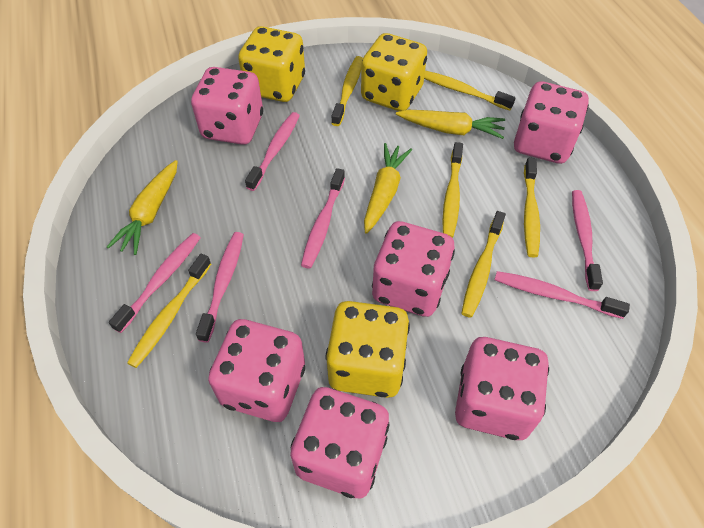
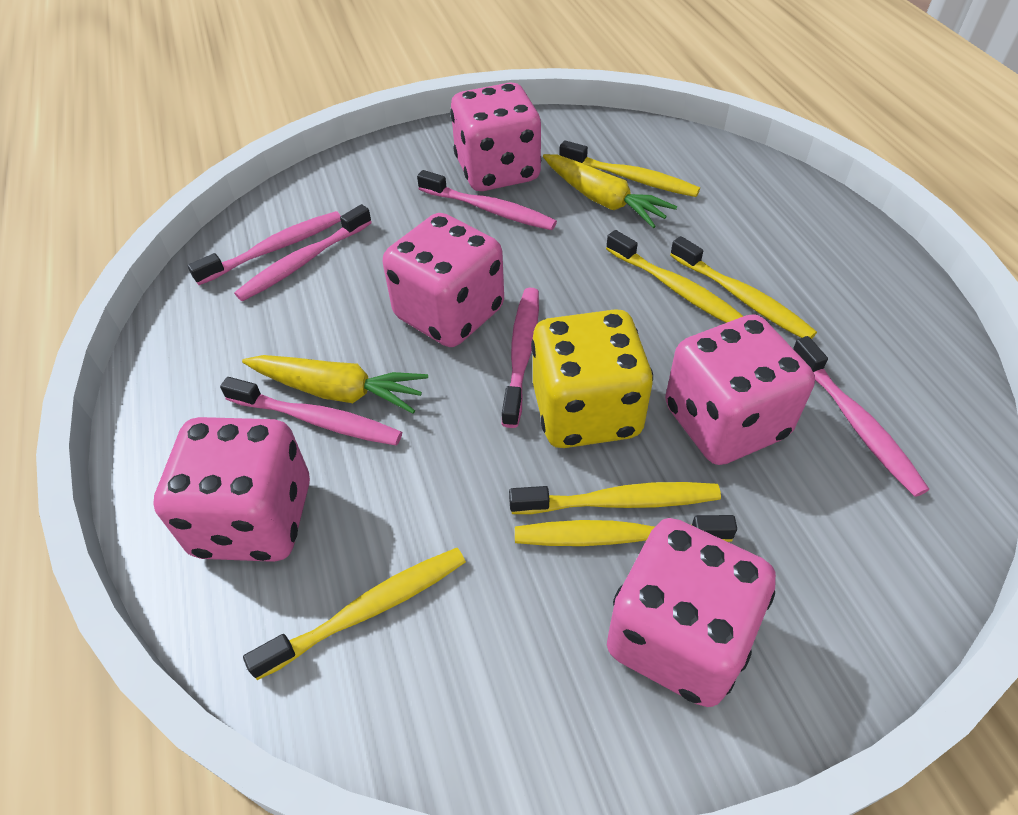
pink dice: [191,67,263,145] [208,319,305,422] [290,387,390,498] [372,221,455,317] [455,337,549,440] [514,82,589,164] = 6 -> [153,417,310,562] [383,213,504,347] [450,83,541,191] [607,518,776,707] [665,314,815,465] = 5
yellow carrot: [107,160,178,255] [364,143,412,234] [396,110,505,139] = 3 -> [242,355,428,414] [543,154,677,228] = 2
yellow dice: [238,26,305,102] [325,301,410,398] [361,33,427,111] = 3 -> [531,309,653,448] = 1

